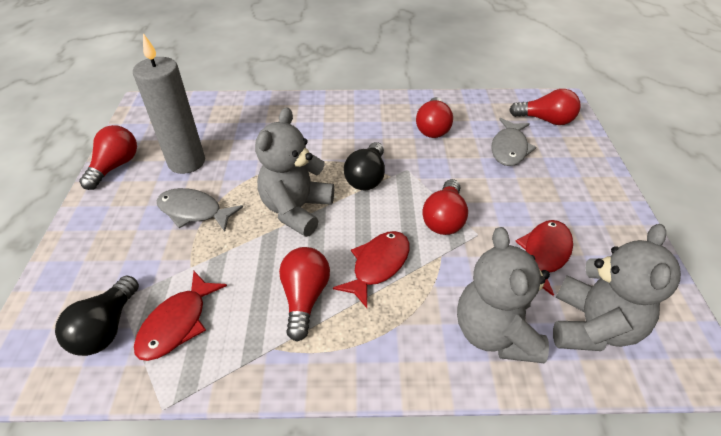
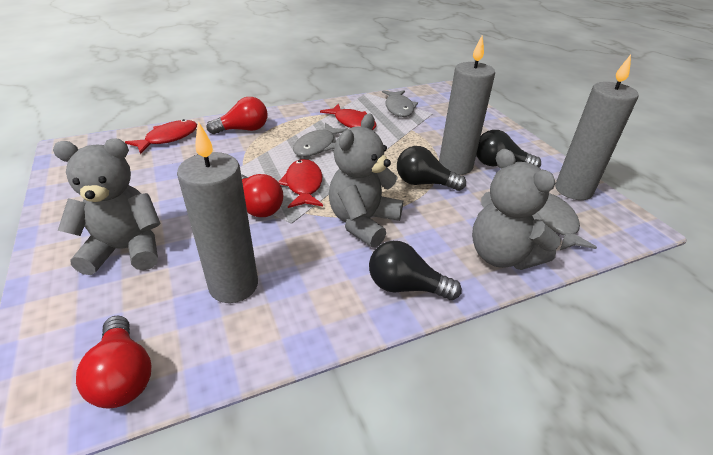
black light bulb: [55,276,139,356] [344,142,385,191] = 2 -> [369,241,462,300] [397,146,466,191] [476,130,541,168] = 3
grey candle: [133,33,205,174] = 1 -> [177,121,258,303] [439,36,495,175] [555,55,639,200] = 3
grey fish: [157,188,243,232] [491,118,537,166] = 2 -> [293,123,347,157] [382,90,418,117] [532,193,597,250] = 3
red light bulb: [79,125,137,190] [279,247,330,341] [416,97,453,138] [422,179,468,235] [509,89,581,125] = 5 -> [76,315,151,408] [207,97,267,134] [241,174,283,217] = 3

